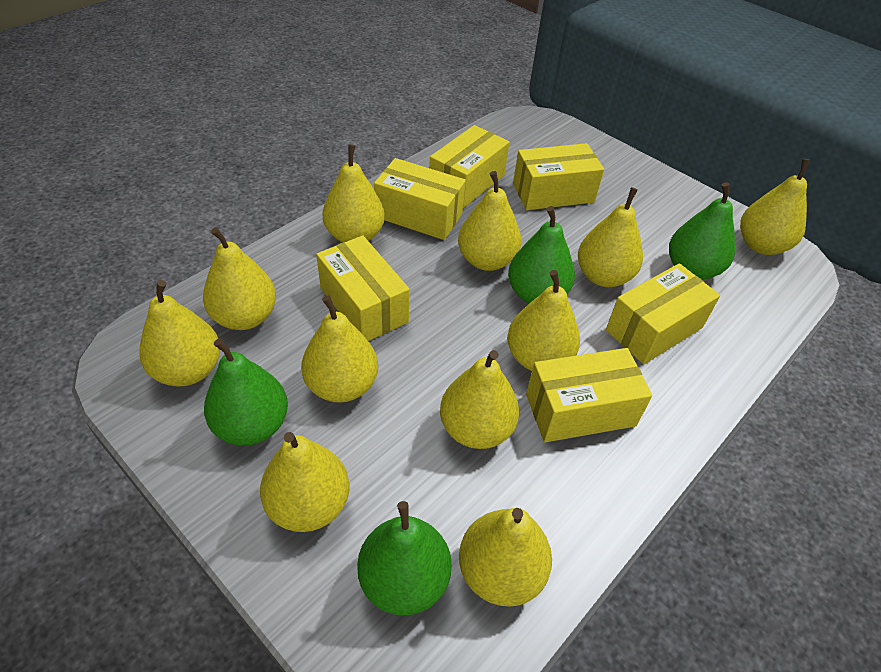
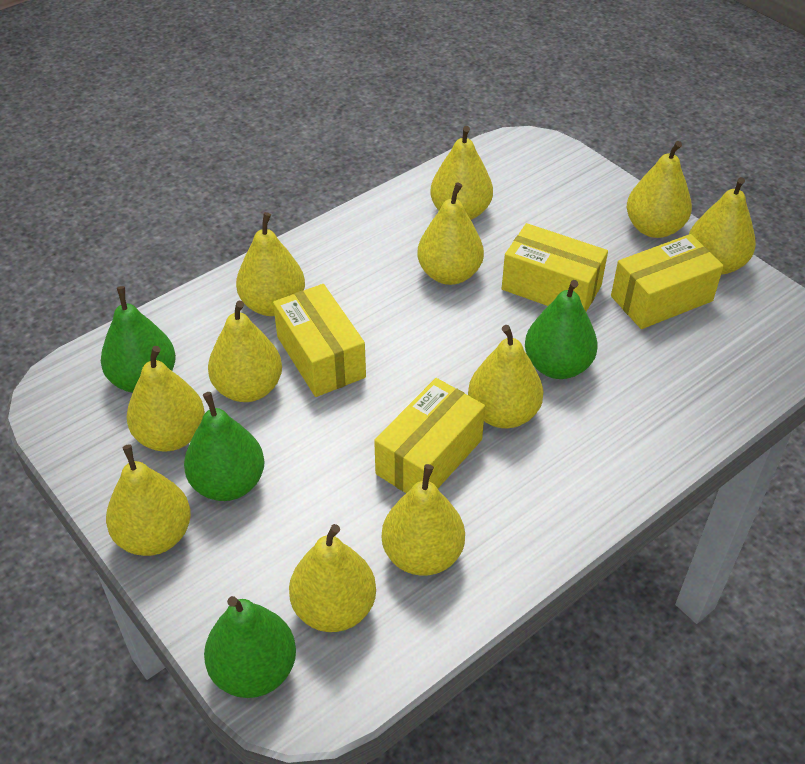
yellow box: [316,235,409,341] [374,158,466,240] [429,125,510,208] [513,143,604,210] [526,348,652,443] [606,263,720,364] = 6 -> [273,284,366,397] [374,378,485,493] [502,223,608,312] [611,234,724,329] = 4

